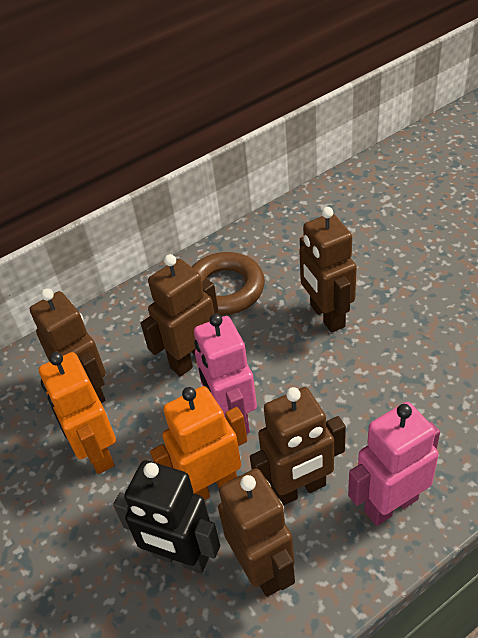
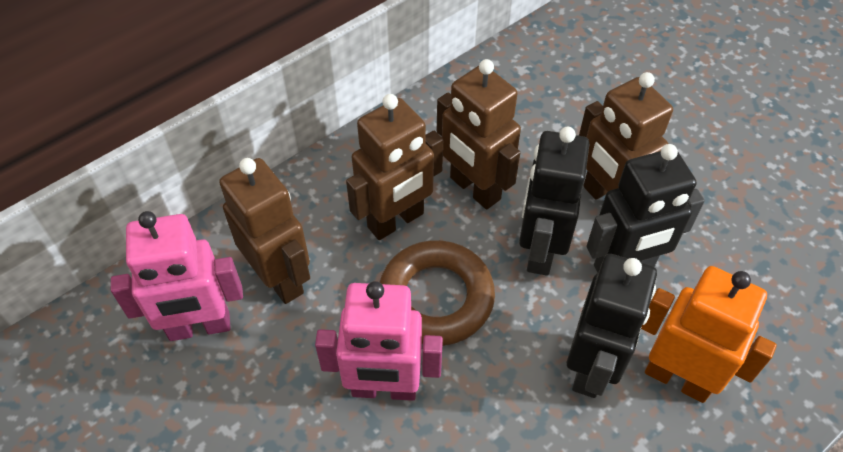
black robot: [113,460,220,574] = 1 -> [519,127,589,276] [567,254,657,398] [586,144,705,273] = 3
brown robot: [30,288,106,403] [141,254,219,377] [218,468,295,597] [250,387,346,506] [299,207,357,333] = 5 -> [219,158,310,304] [346,94,443,240] [437,59,521,209] [579,72,673,200] = 4
orange robot: [39,352,116,474] [150,386,247,500] = 2 -> [641,266,777,403] = 1

